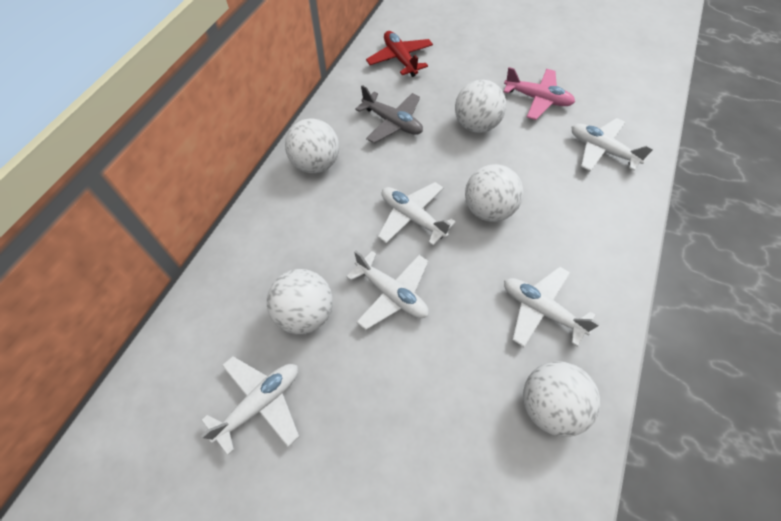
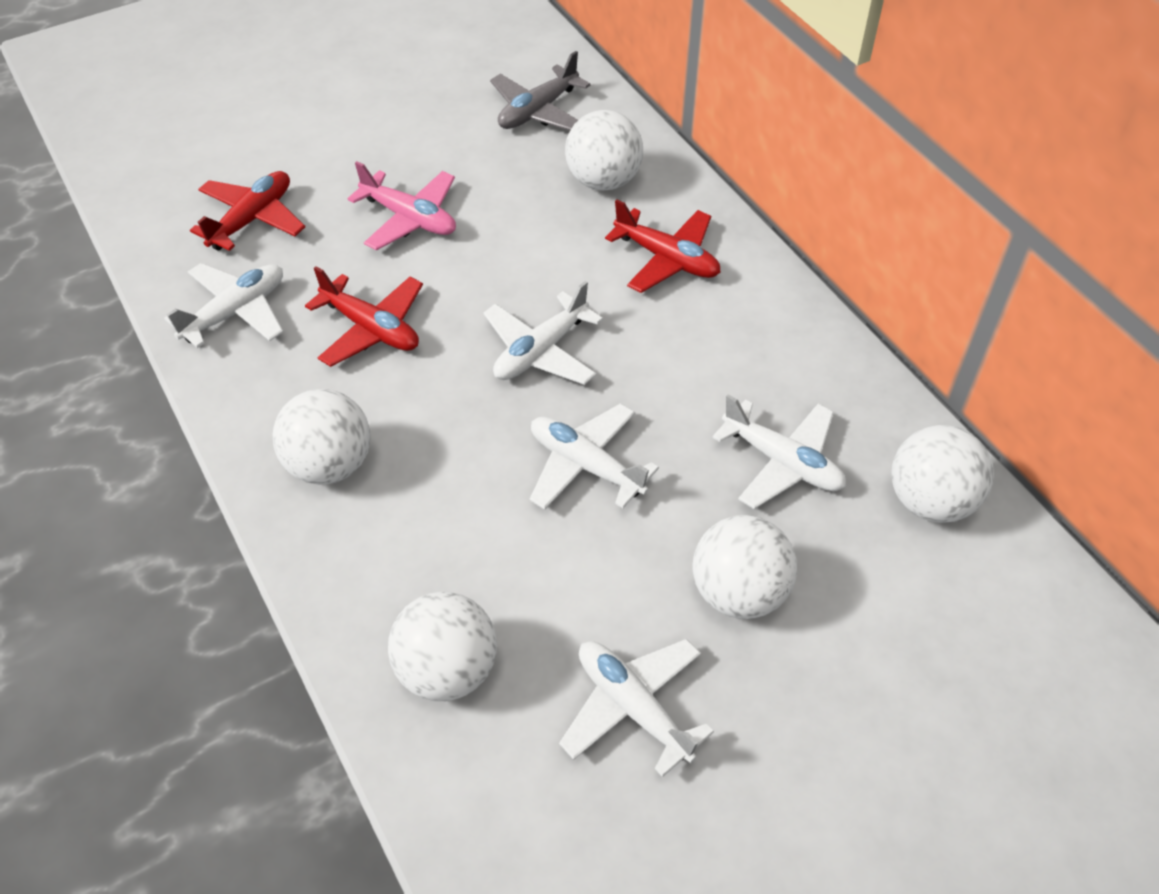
red plane: [366,31,433,77] = 1 -> [190,171,305,251] [305,266,423,367] [605,199,721,293] = 3

